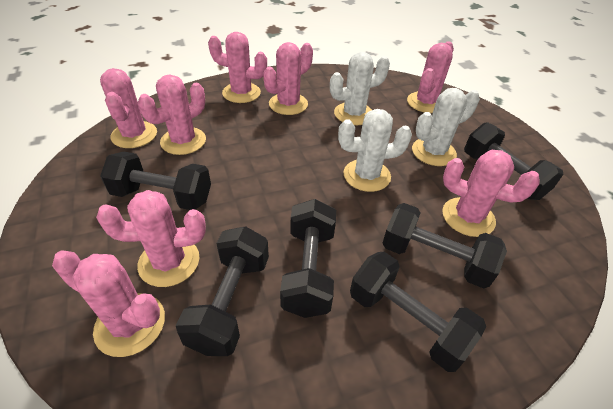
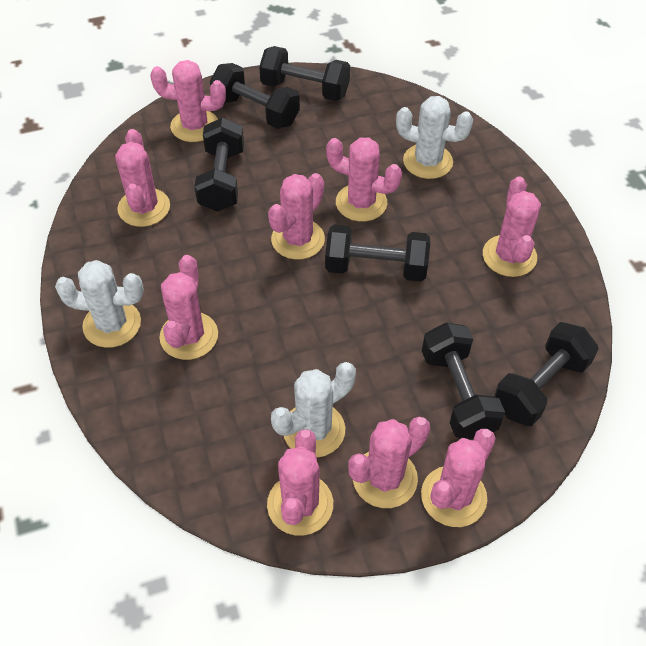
pink cactus: [52,250,165,357] [96,190,206,287] [100,68,157,148] [138,74,206,155] [208,32,267,103] [263,42,313,115] [407,41,454,113] [442,150,540,237] = 8 -> [115,129,170,227] [150,60,226,142] [159,255,218,360] [267,429,333,536] [268,173,325,260] [326,137,402,222] [348,417,430,508] [421,429,496,527] [483,176,541,277] = 9

